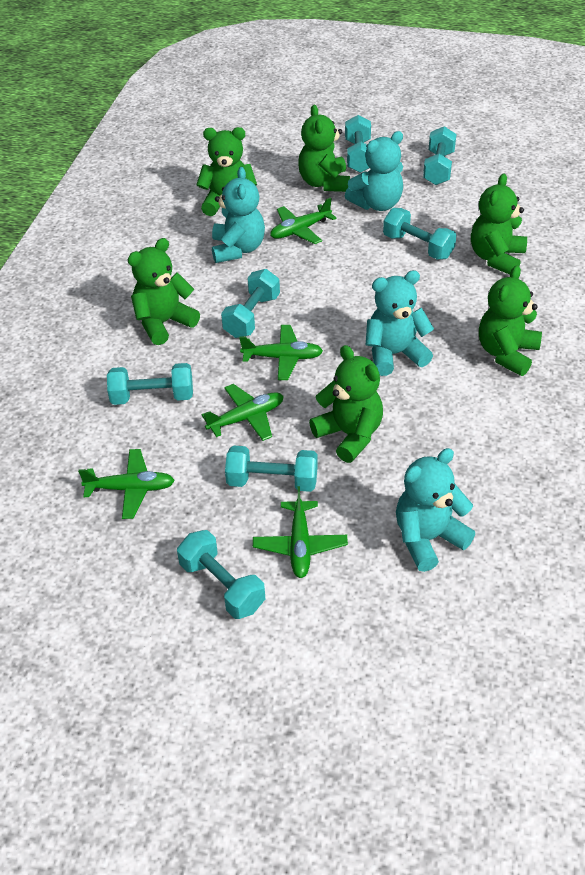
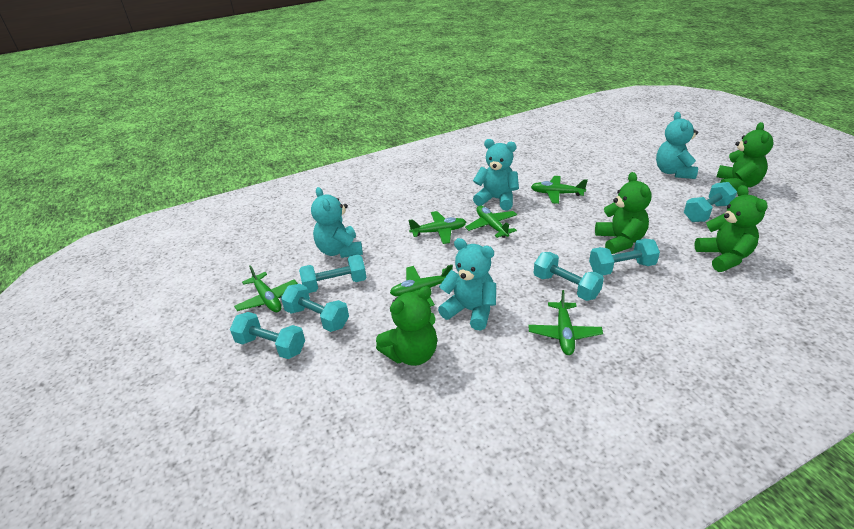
green plane: [78,449,175,519] [202,384,284,441] [239,325,323,380] [253,486,348,578] [270,197,336,244] = 5 -> [234,265,298,312] [390,265,453,307] [409,211,466,244] [465,206,517,238] [528,290,603,355] [531,176,588,204] = 6
green teddy bear: [128,238,200,345] [196,127,257,216] [298,105,350,192] [309,345,383,463] [471,173,527,275] [479,265,542,376] = 6 -> [376,286,437,366] [595,172,651,254] [695,185,768,272] [716,122,773,191] = 4
turquoise dumbbell: [107,363,193,405] [177,530,265,619] [221,269,280,338] [225,446,318,492] [345,115,371,173] [383,208,456,260] [423,126,456,185] = 7 -> [230,312,305,359] [281,284,349,332] [299,254,367,293] [534,252,604,301] [589,239,660,275] [684,182,737,222] = 6

